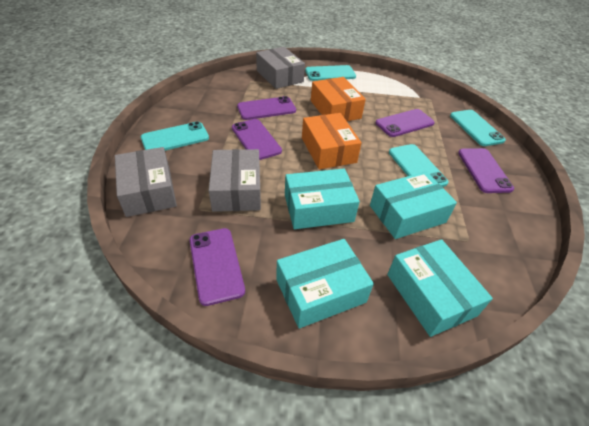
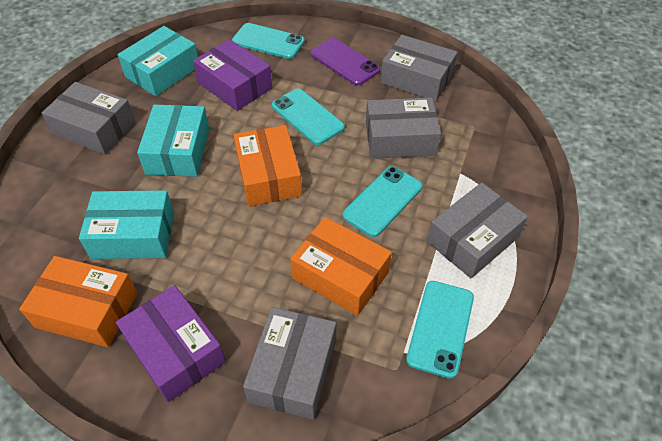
grey box: [115,147,177,217] [208,149,261,212] [256,47,305,89] = 3 -> [42,82,135,155] [243,307,336,420] [366,97,441,159] [381,35,458,102] [427,182,528,278] = 5
orange box: [302,113,362,169] [311,77,366,121] = 2 -> [19,256,137,347] [234,125,302,206] [290,217,392,316] = 3
purple box: none = 0 -> [116,285,226,402] [193,39,272,111] = 2
purple phone: [190,228,245,306] [232,119,282,160] [237,96,296,120] [376,109,435,137] [458,148,514,193] = 5 -> [310,38,380,86] = 1
turquoise box: [276,239,374,328] [285,169,360,229] [370,171,457,239] [387,239,493,337] = 4 -> [79,190,174,259] [118,26,198,96] [137,104,209,177] = 3

